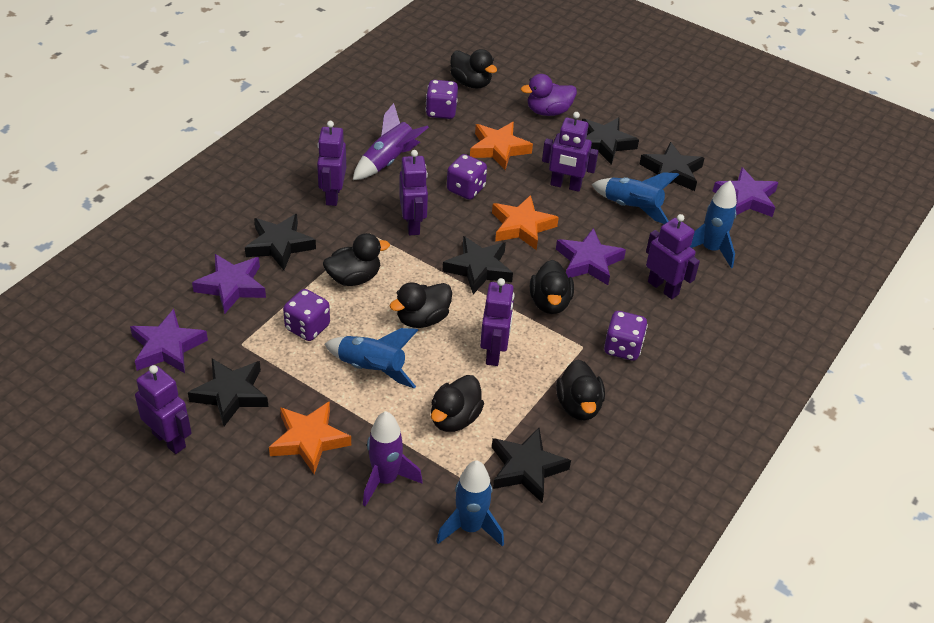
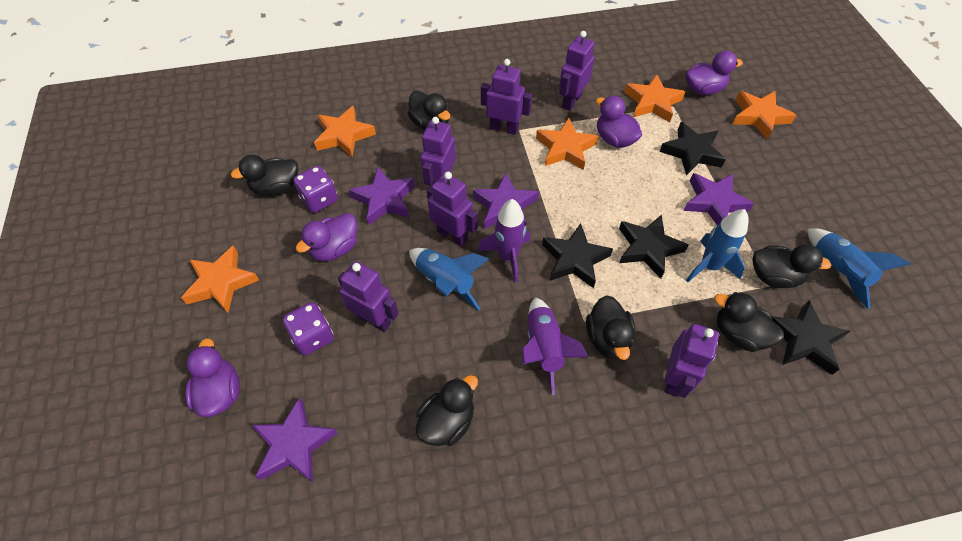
black star: [188,359,268,426] [245,214,316,270] [443,236,513,294] [492,428,571,503] [582,117,639,165] [640,142,705,191] = 6 -> [542,223,613,288] [619,215,688,278] [660,122,726,176] [771,301,850,375] = 4
blue rocket: [324,328,418,388] [436,460,504,547] [591,172,679,224] [690,181,737,268] = 4 -> [409,248,489,310] [686,209,749,282] [807,228,911,309] = 3
orange star: [269,401,351,474] [470,122,533,170] [492,195,559,250] = 3 -> [181,245,259,313] [314,105,376,157] [536,118,599,170] [624,74,685,122] [733,91,796,140] = 5
purple dice: [283,289,330,341] [426,80,458,119] [447,154,487,200] [604,311,648,361] = 4 -> [283,302,334,356] [293,166,338,213] = 2
purple duck: [521,74,577,116] = 1 -> [185,338,240,417] [296,213,357,261] [596,96,642,148] [686,51,743,95] = 4

